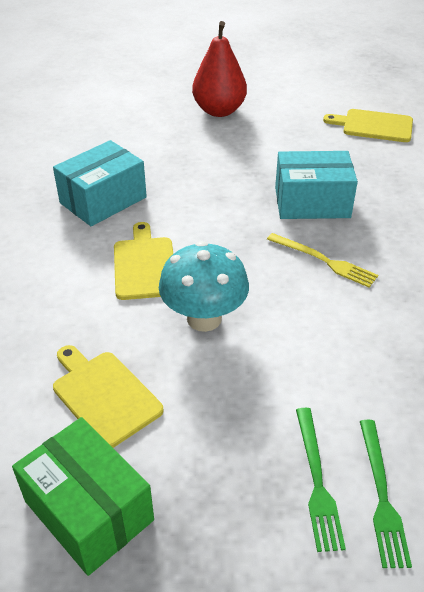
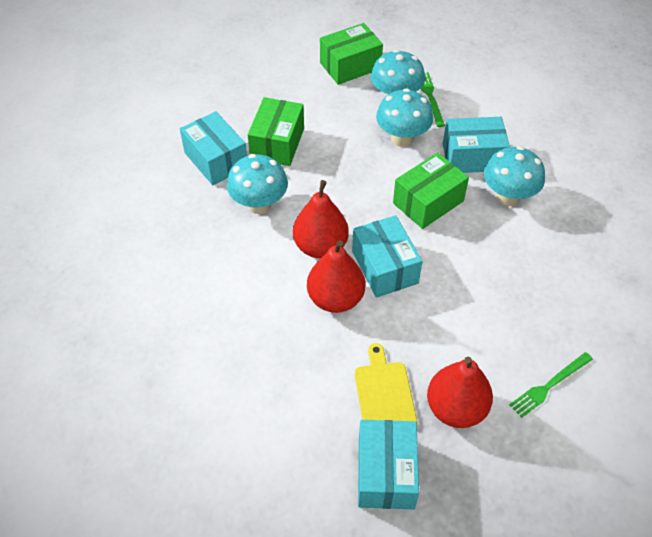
green box: [12,417,154,576] = 1 -> [248,97,304,166] [320,23,383,85] [393,152,469,229] = 3
red pear: [192,21,247,117] = 1 -> [293,180,349,258] [307,240,365,313] [427,357,493,428] = 3
turquoise box: [53,140,147,226] [275,151,358,219] = 2 -> [180,111,247,185] [352,215,422,298] [358,420,419,509] [443,117,510,173] = 4
turquoise mushroom: [159,241,249,332] = 1 -> [227,154,288,214] [370,49,425,97] [376,88,433,147] [484,146,545,206] = 4
yellow cutting board: [53,345,164,448] [114,222,173,300] [323,109,413,142] = 3 -> [355,343,418,424] = 1
yellow fork: [267,233,378,288] = 1 -> none = 0

